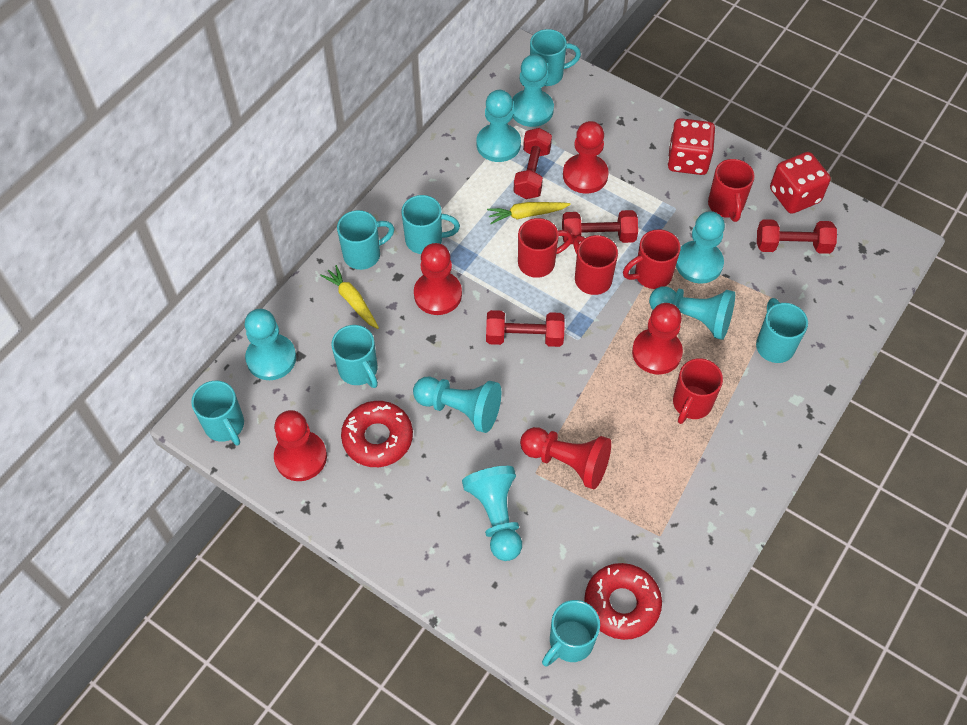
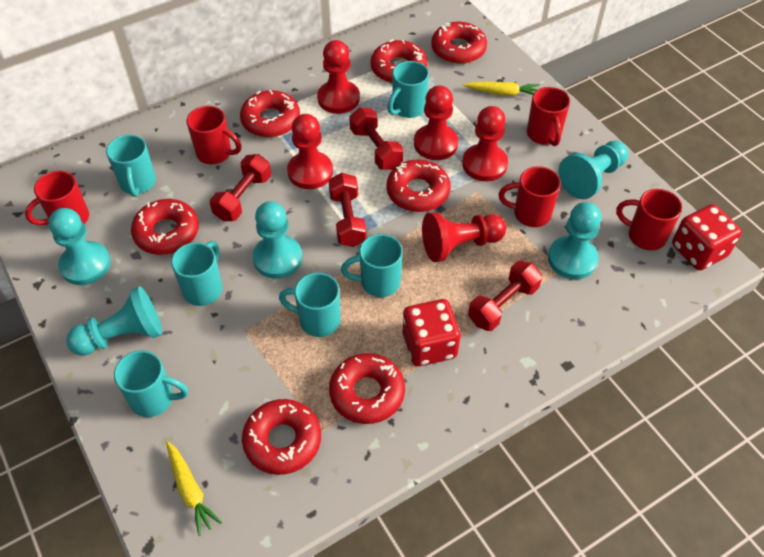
red donut: [341,401,413,467] [584,563,662,640] = 2 -> [131,199,199,255] [240,90,300,137] [242,399,321,475] [329,353,405,424] [371,39,427,83] [386,159,451,212] [431,22,487,64] = 7
turquoise mug: [191,381,244,445] [331,325,378,388] [337,210,395,270] [401,195,460,254] [530,29,581,86] [542,600,600,667] [756,298,808,363] = 7 -> [106,135,156,197] [114,350,188,417] [171,241,223,306] [279,273,341,337] [341,234,403,297] [387,61,429,118] = 6
turquoise pawn: [245,309,296,380] [413,377,501,433] [462,466,522,561] [477,90,521,162] [512,54,554,127] [649,286,735,340] [676,211,725,284] = 7 -> [48,208,111,285] [66,286,162,356] [253,201,302,279] [548,202,602,279] [558,141,628,199] = 5

